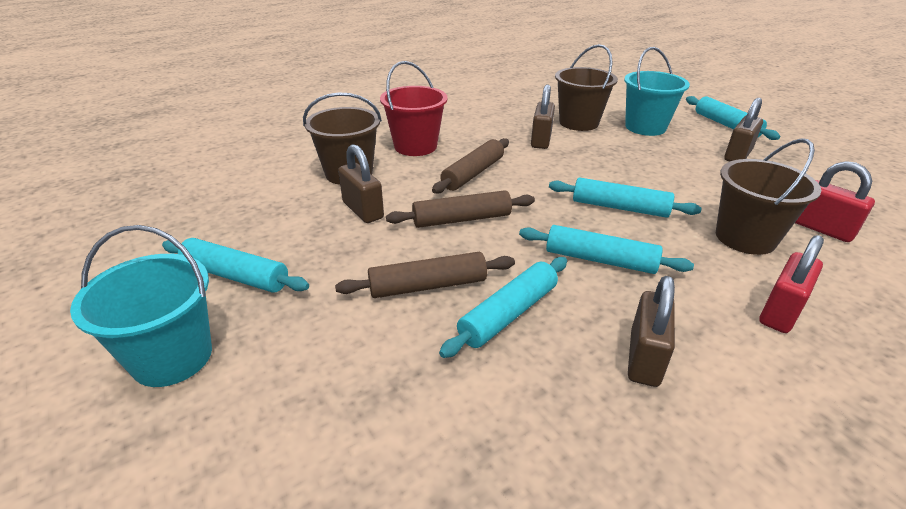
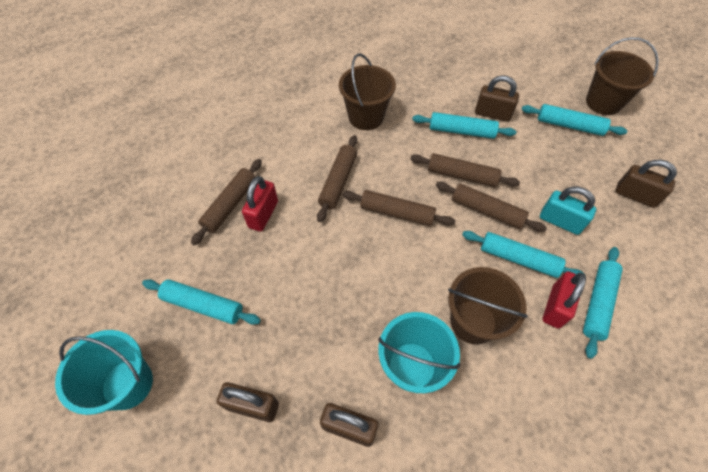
brown rolling pin: [335,252,515,298] [386,190,535,228] [432,138,509,194] = 3 -> [191,159,262,245] [317,135,357,222] [342,190,455,226] [410,153,520,187] [436,182,547,232] = 5
red bucket: [380,61,448,156] = 1 -> none = 0
turquoise padlock: none = 0 -> [540,187,596,235] = 1

